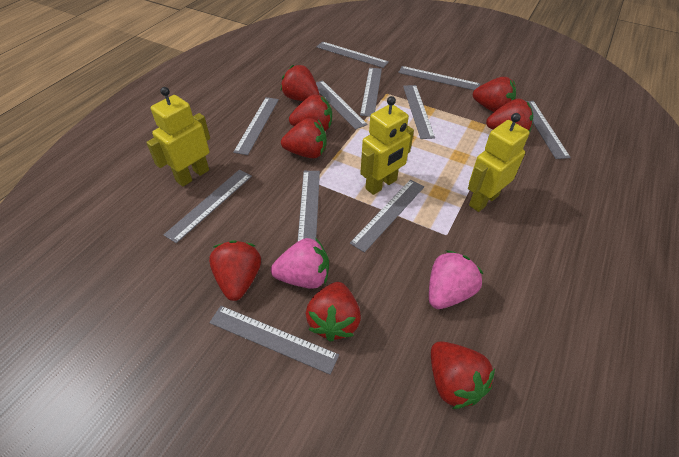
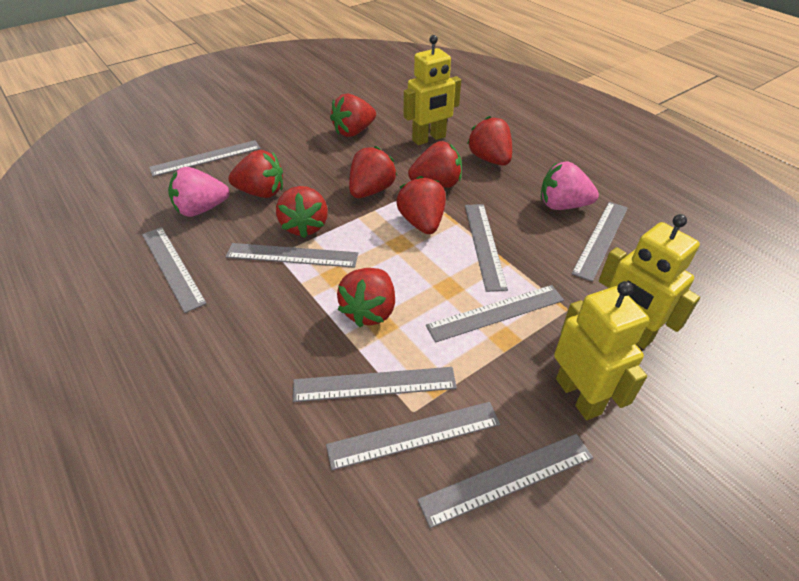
grey ruler: [163,169,252,243] [209,306,339,375] [233,97,279,155] [297,171,320,242] [316,41,389,68] [316,80,368,129] [350,179,424,253] [360,68,382,117] [398,66,480,90] [403,85,435,139] [526,101,571,159] = 11 -> [142,227,207,313] [149,140,261,177] [226,243,358,268] [293,367,457,402] [326,402,500,470] [417,434,593,528] [426,285,564,343] [465,204,508,292] [571,202,628,282] = 9

